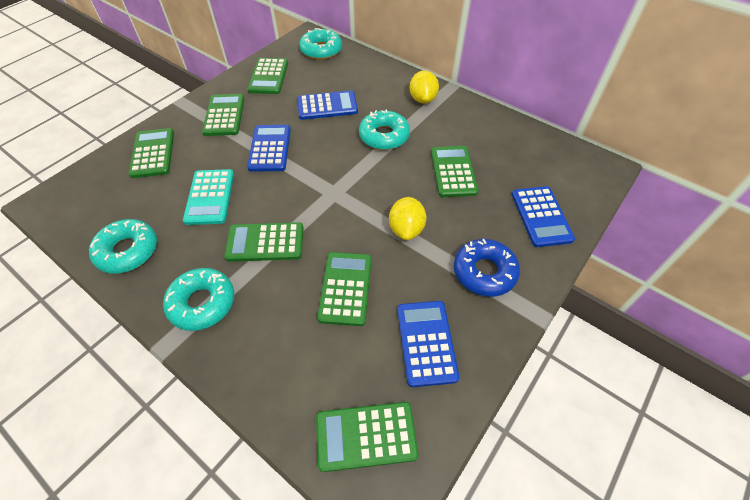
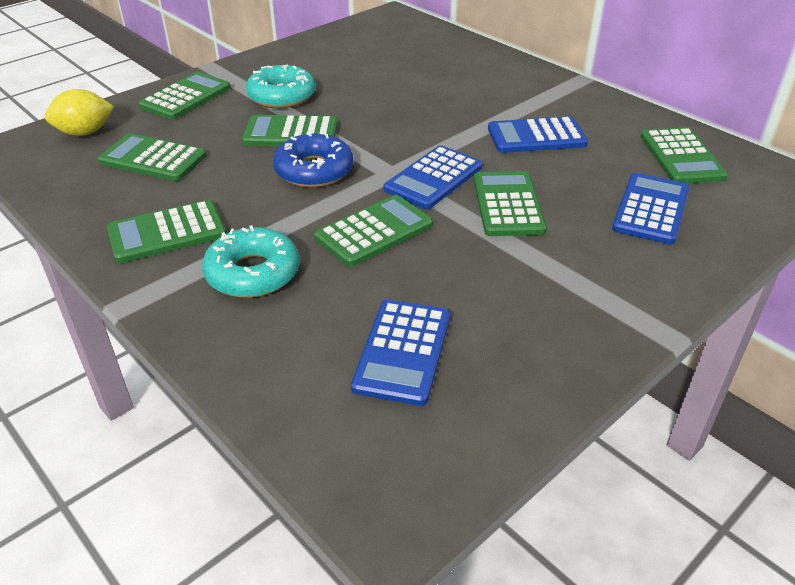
turquoise calculator: [183,169,234,225] = 1 -> none = 0
turquoise donut: [89,219,157,274] [163,268,234,331] [299,28,342,60] [359,109,410,150] = 4 -> [202,225,300,298] [246,65,316,108] = 2
yellow lemon: [389,197,427,240] [410,70,439,104] = 2 -> [45,89,114,136] = 1

